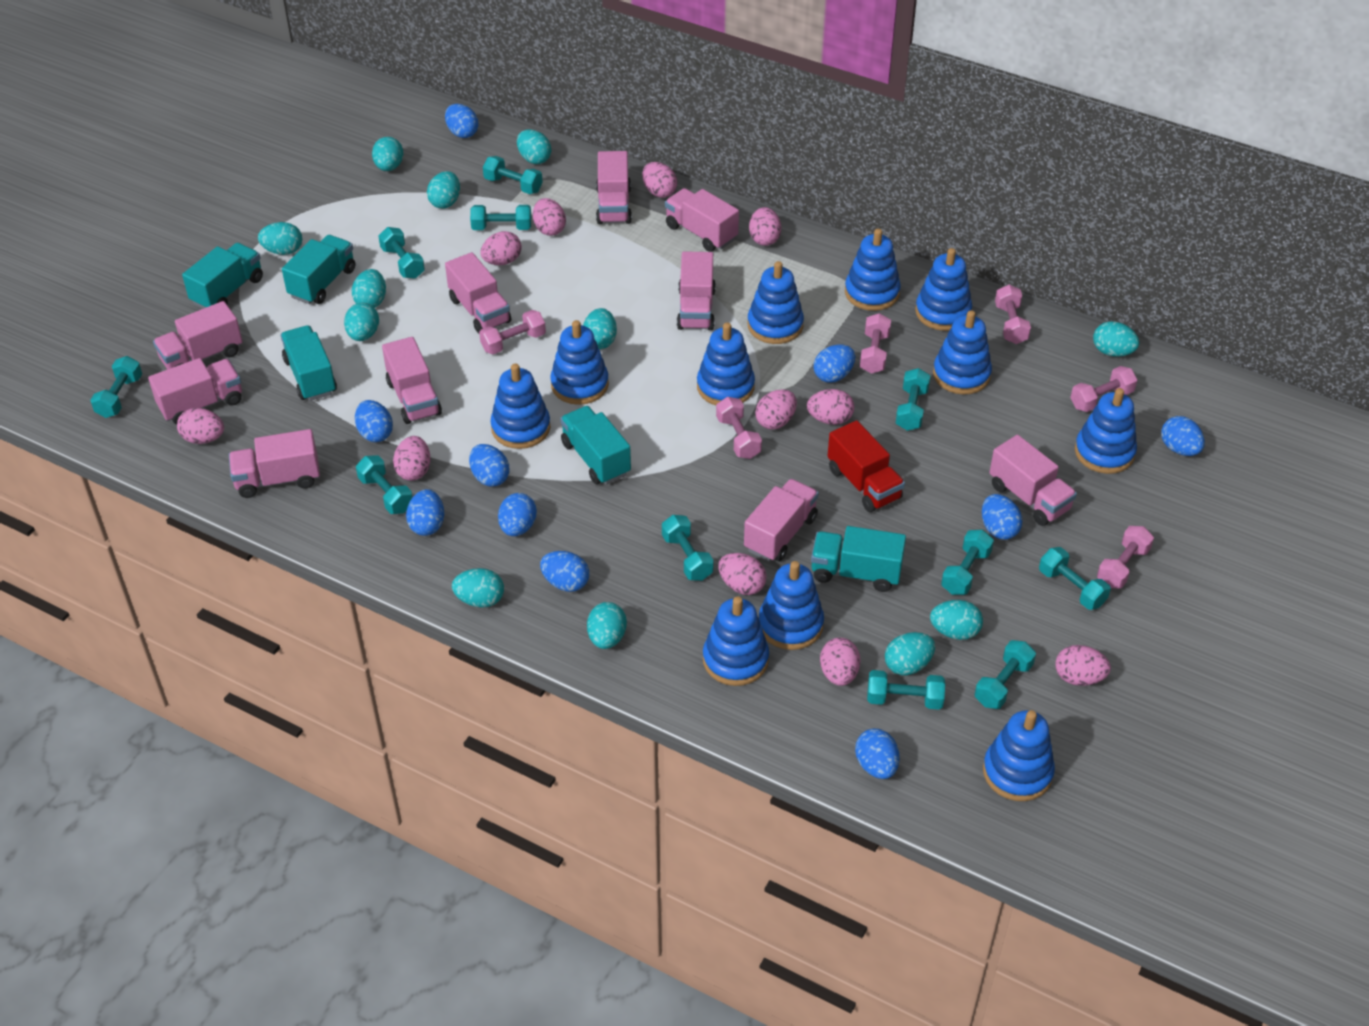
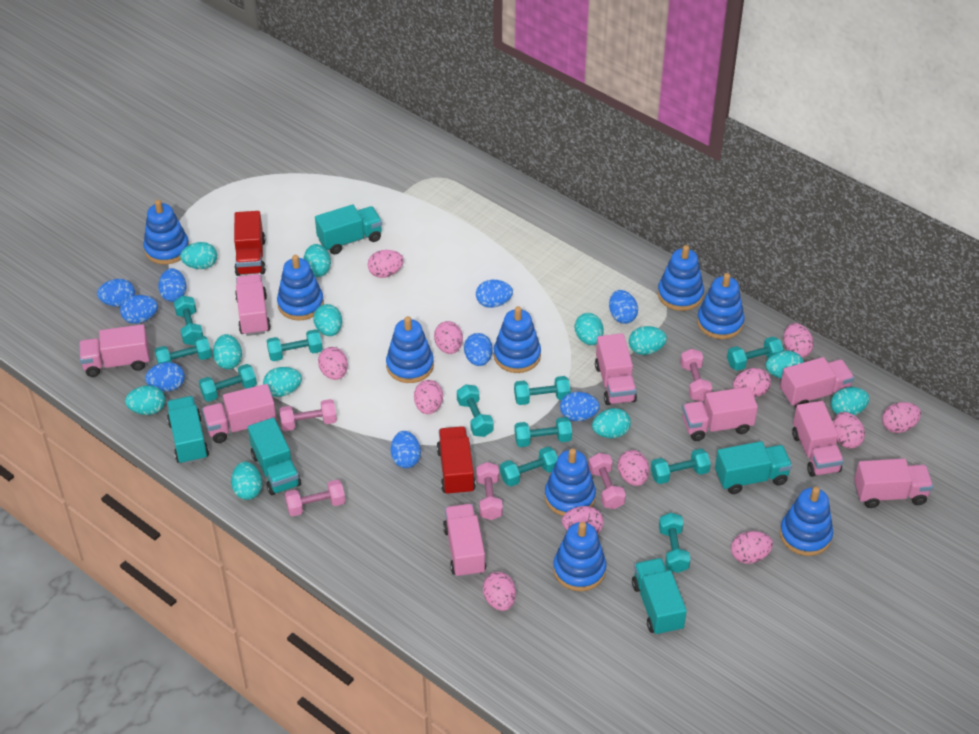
blue egg: [355,400,393,442] [406,489,444,536] [445,104,479,138] [469,444,510,487] [498,493,537,536] [540,551,589,592] [814,345,855,383] [855,729,899,779] [982,494,1022,540] [1161,416,1205,456] = 10 -> [97,279,135,307] [120,295,158,324] [145,362,185,391] [158,268,187,302] [391,431,421,468] [464,333,493,366] [476,280,513,308] [560,392,600,421] [609,290,638,324] = 9
blue stacking toy: [490,364,551,449] [550,320,609,405] [697,322,755,405] [703,596,769,686] [748,261,804,344] [759,561,824,650] [845,229,901,311] [915,248,972,331] [933,310,992,395] [983,710,1055,801] [1075,388,1137,474] = 11 -> [143,200,189,264] [277,255,324,321] [386,316,434,383] [494,306,541,373] [545,448,596,516] [553,522,606,591] [658,245,704,311] [697,273,745,339] [780,487,833,556] = 9
pink dumbbell: [479,310,546,354] [716,397,762,459] [860,313,891,374] [995,285,1031,344] [1070,366,1137,412] [1097,526,1154,589] = 6 -> [279,399,337,431] [285,479,345,516] [476,462,503,520] [589,453,626,509] [680,349,712,401] = 5
pink egg: [177,408,224,444] [393,436,431,481] [481,231,522,265] [533,198,566,236] [642,162,677,198] [718,553,767,595] [749,207,781,246] [755,389,797,430] [807,389,854,425] [820,638,860,686] [1055,645,1111,686] = 11 -> [318,347,348,380] [368,250,404,278] [414,380,443,414] [434,321,463,354] [483,572,516,611] [562,506,604,534] [618,450,649,486] [731,531,773,564] [733,368,771,397] [783,323,814,358] [833,412,865,449] [882,402,921,433] = 12
pink truck: [148,358,242,425] [153,301,243,369] [229,429,320,498] [382,337,442,424] [445,252,511,334] [596,151,632,224] [665,188,739,252] [677,251,716,330] [744,479,819,561] [989,435,1077,526] = 10 -> [79,324,150,377] [202,384,277,443] [235,274,271,336] [443,504,486,578] [595,333,637,405] [682,387,758,441] [780,357,854,407] [792,401,844,477] [854,459,933,508] = 9
red truck: [828,420,905,512] = 1 -> [234,211,266,276] [437,426,476,496] = 2

